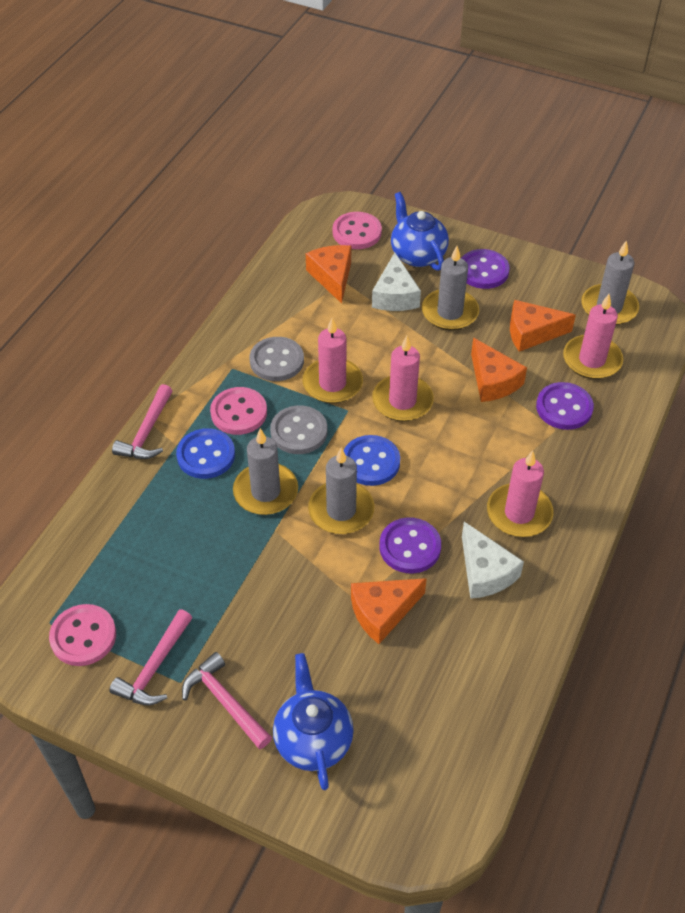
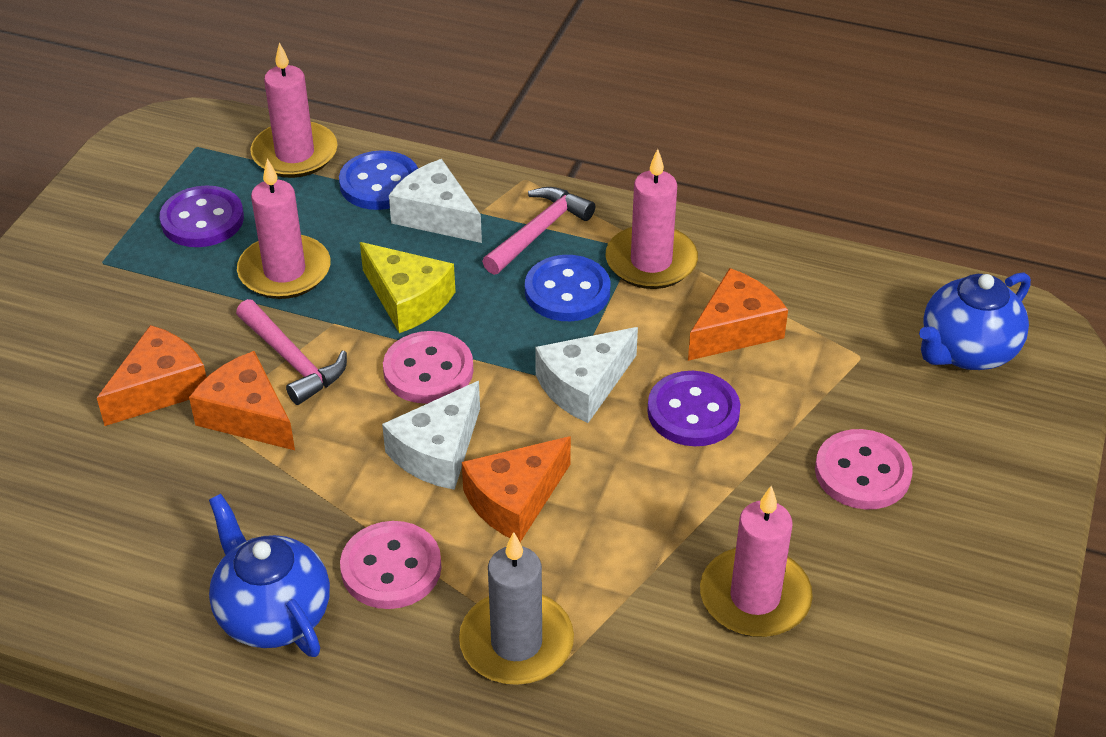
grey button: [249,337,304,381] [270,405,327,454] = 2 -> none = 0
grey candle: [233,428,298,515] [308,447,375,534] [422,246,479,330] [581,240,639,325] = 4 -> [459,532,574,685] = 1
pink hammer: [109,610,192,705] [112,384,172,459] [182,652,272,749] = 3 -> [236,299,347,405] [482,187,595,275] = 2
purple button: [379,517,441,574] [462,249,510,289] [536,382,594,430] = 3 -> [160,186,244,247] [647,371,740,446] = 2
white cheese: [372,253,421,311] [462,522,524,599] = 2 -> [382,381,480,490] [389,159,482,243] [535,327,638,423] = 3
yellow cheese: none = 0 -> [360,242,456,333] = 1

